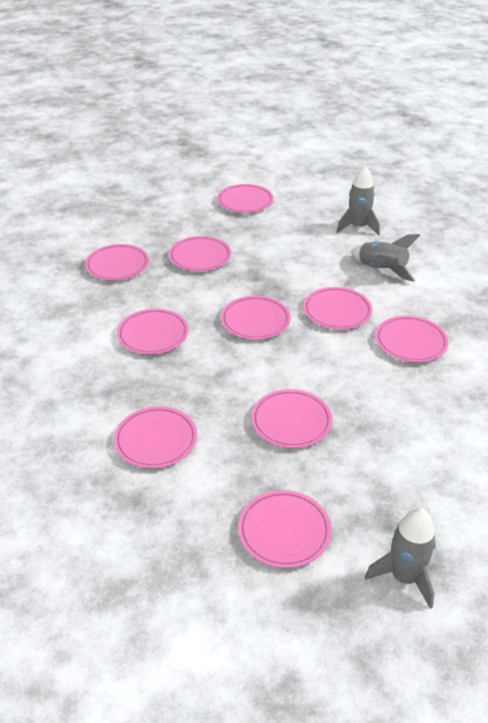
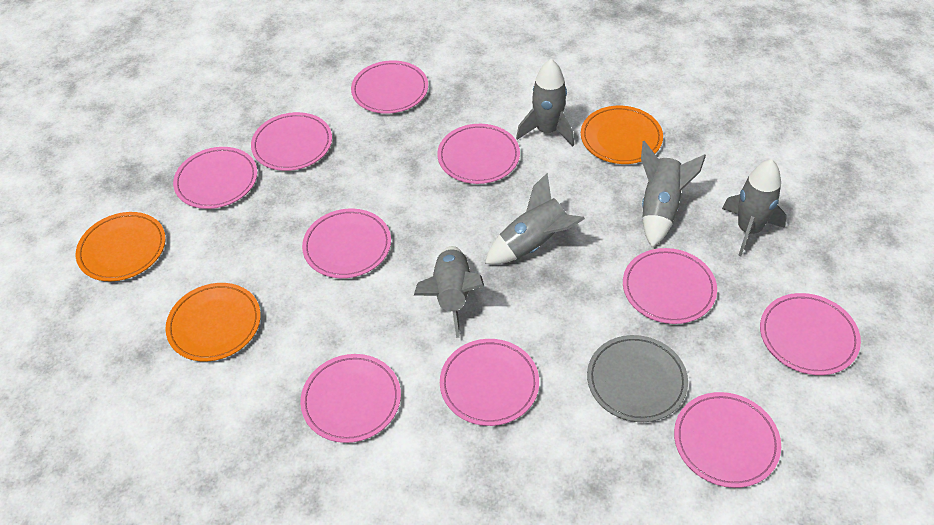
grey plate: none = 0 -> [587,335,688,422] = 1
grey rocket: [337,166,380,235] [351,234,420,282] [365,508,436,609] = 3 -> [414,246,484,338] [485,173,585,264] [516,59,574,147] [641,141,706,247] [722,159,787,256] = 5
orange plate: none = 0 -> [76,212,166,281] [165,283,261,361] [581,106,663,164] = 3

